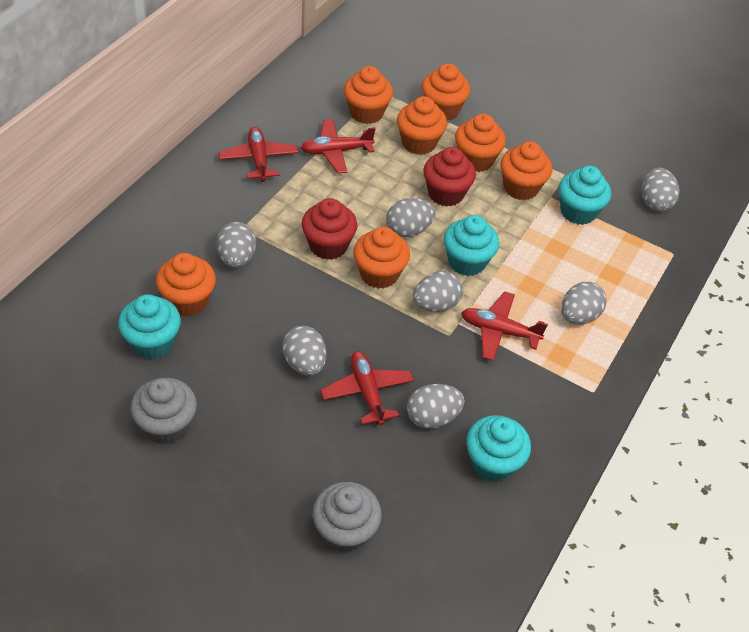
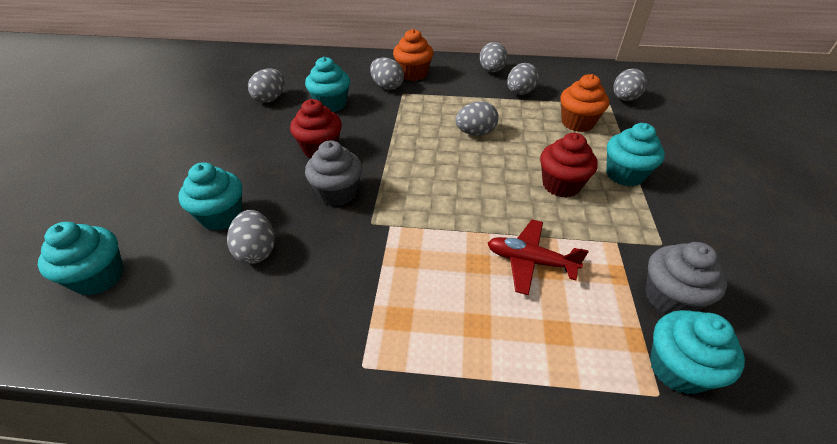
orange cupcake: [156,253,216,316] [344,66,393,124] [353,227,410,289] [397,96,447,155] [422,63,470,120] [455,114,506,172] [500,141,552,200] = 7 -> [393,29,433,81] [560,74,609,132] = 2
red plane: [218,127,298,182] [301,119,376,174] [320,351,414,425] [462,291,548,361] = 4 -> [488,220,589,295] = 1
turquoise cupcake: [118,294,181,359] [444,215,499,276] [466,415,531,482] [559,166,611,225] = 4 -> [38,222,124,296] [178,162,242,231] [305,57,350,112] [606,123,665,187] [650,310,745,394] = 5

